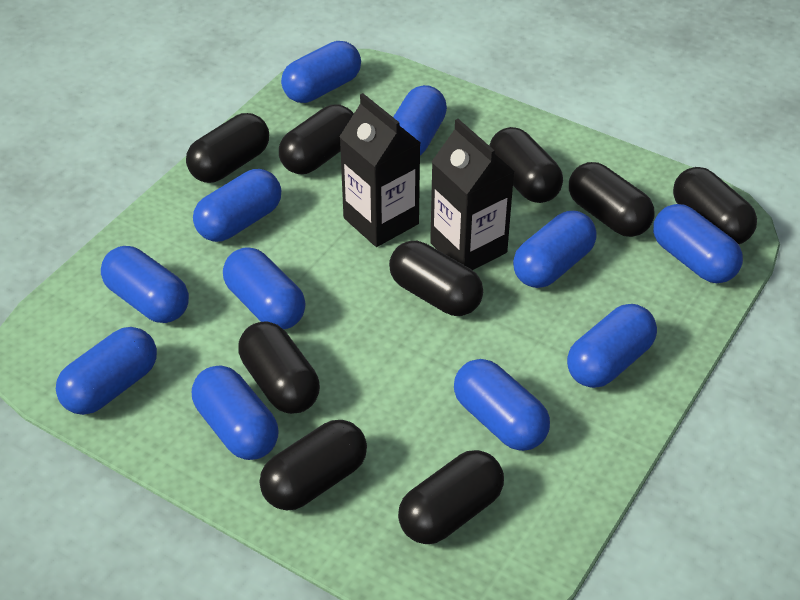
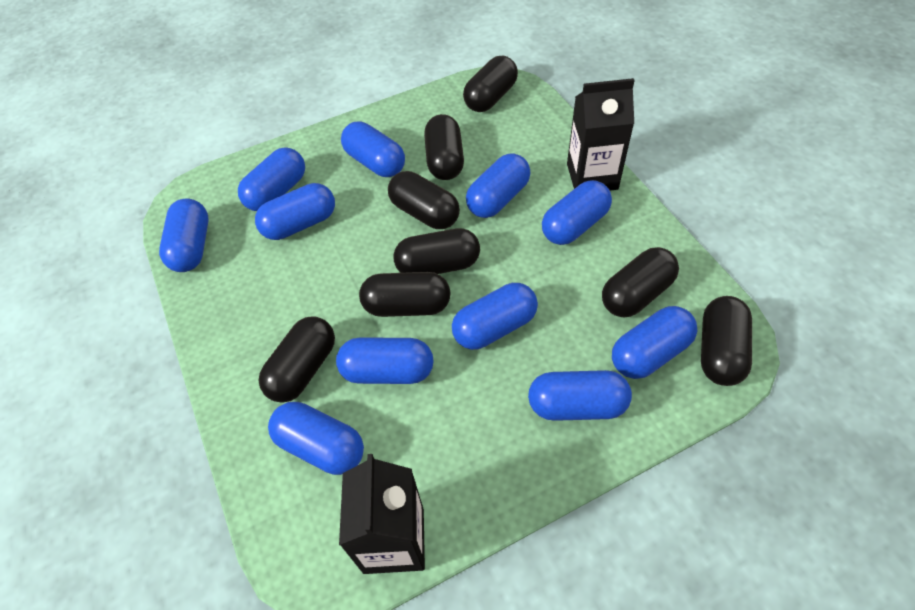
black capsule: [186,113,269,183] [238,321,320,414] [260,420,367,510] [279,105,354,174] [389,241,483,316] [398,450,504,544] [489,127,563,203] [569,162,655,237] [673,167,757,244] = 9 -> [258,316,335,403] [359,272,450,317] [388,171,460,229] [393,228,480,274] [424,114,464,180] [463,56,518,112] [602,247,679,317] [701,296,752,386] = 8

